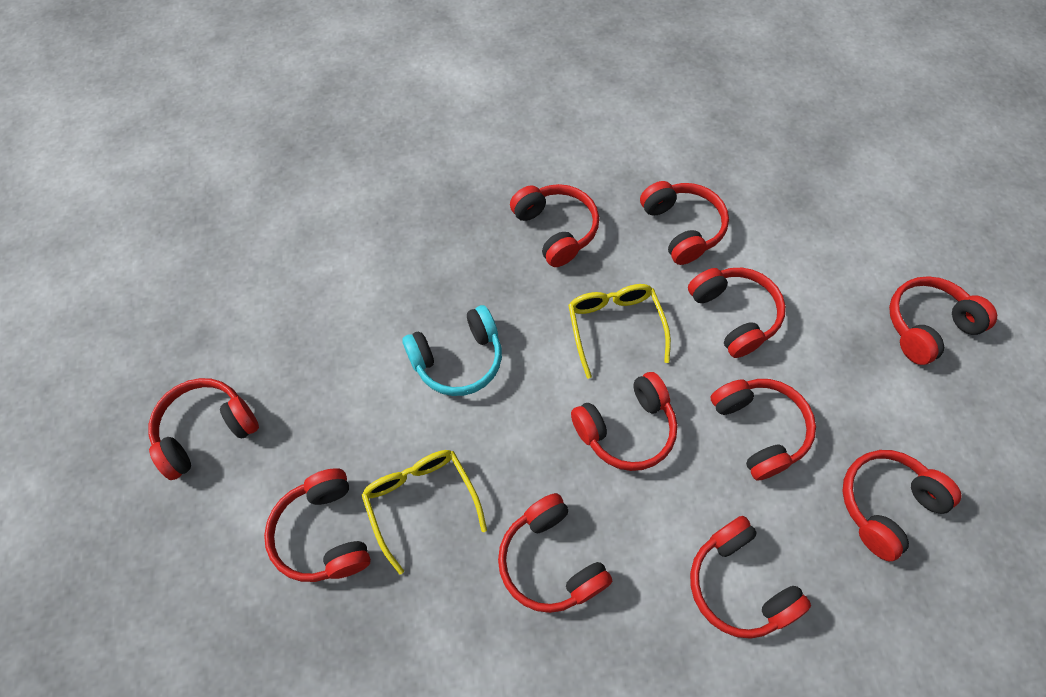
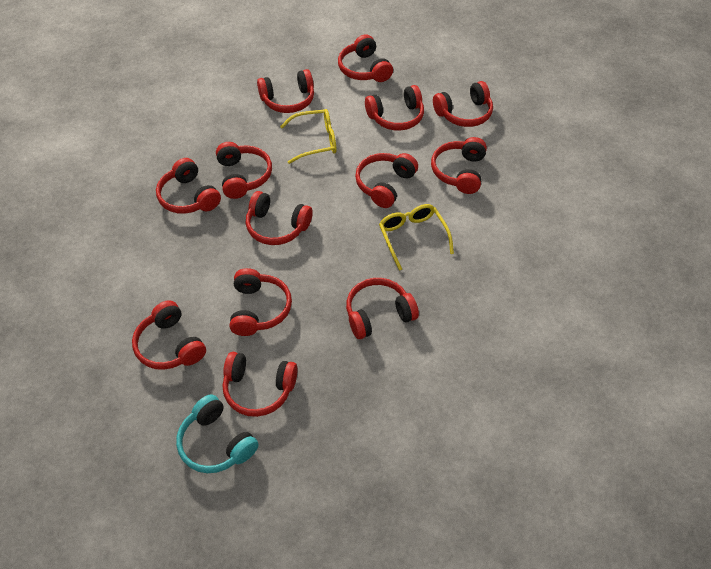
red headphones: [148,378,259,480] [264,468,371,582] [498,493,612,613] [510,184,599,267] [571,372,677,471] [640,181,729,265] [688,268,786,358] [690,516,811,639] [711,379,816,480] [843,450,962,561] [889,276,997,365] = 11 -> [132,300,206,370] [156,158,221,214] [216,142,272,199] [223,352,298,417] [230,268,292,336] [246,191,313,245] [257,69,314,113] [338,34,393,82] [346,278,419,339] [355,153,418,208] [365,85,424,131] [431,137,487,194] [433,81,493,127] = 13

